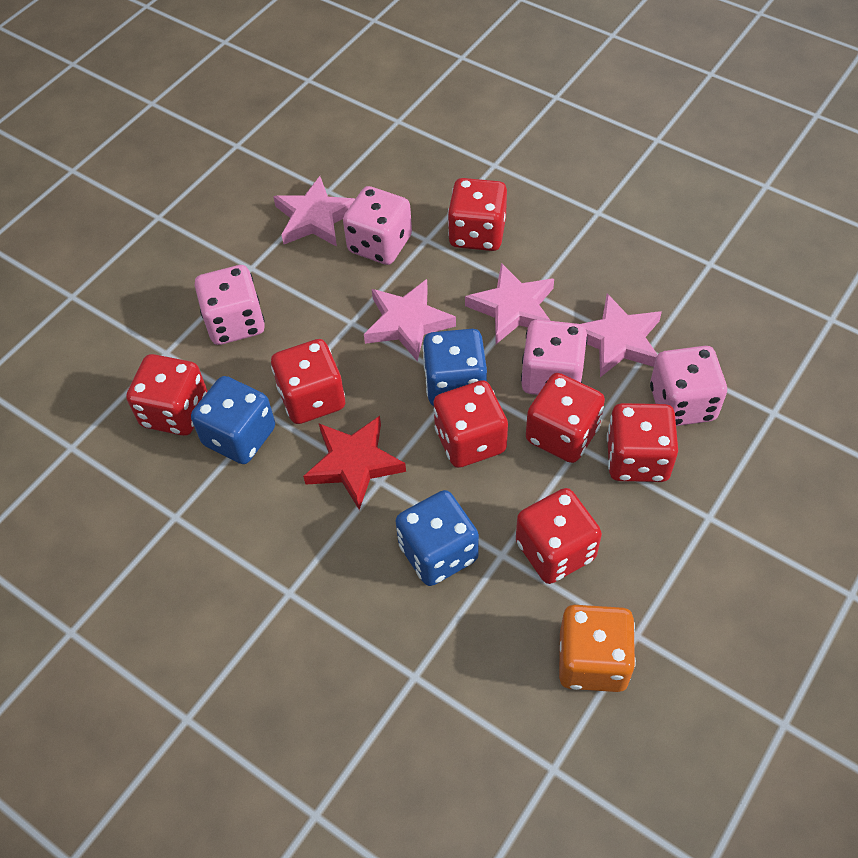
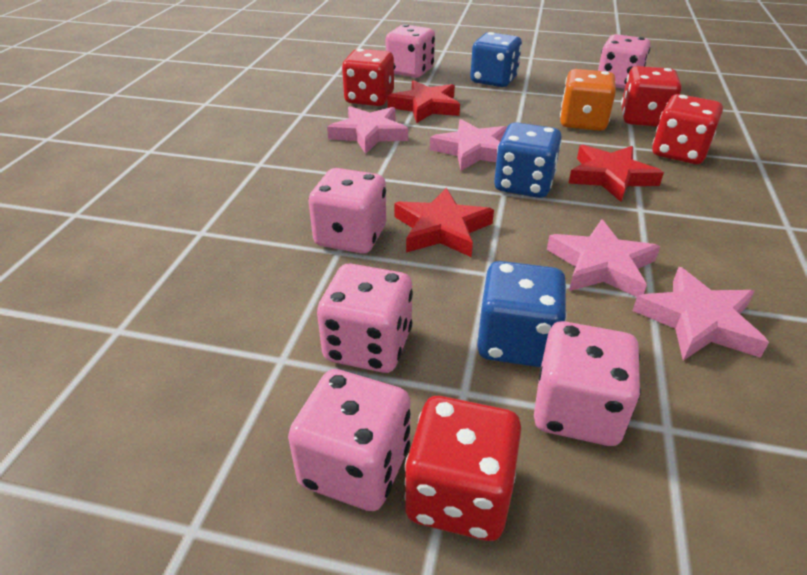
pink dice: [195,265,265,345] [343,186,412,265] [521,320,588,395] [650,346,727,426] = 4 -> [288,369,411,511] [309,168,386,254] [317,263,413,373] [386,24,435,78] [534,321,641,446] [598,34,650,89] = 6
red dice: [126,354,208,436] [271,339,345,424] [433,380,508,468] [448,178,507,251] [516,488,602,584] [526,373,605,463] [607,403,678,482] = 7 -> [342,49,394,106] [404,396,521,541] [621,66,682,127] [652,94,723,164] = 4
red star: [303,416,406,510] = 1 -> [387,80,460,123] [394,188,494,257] [569,145,664,202] = 3

